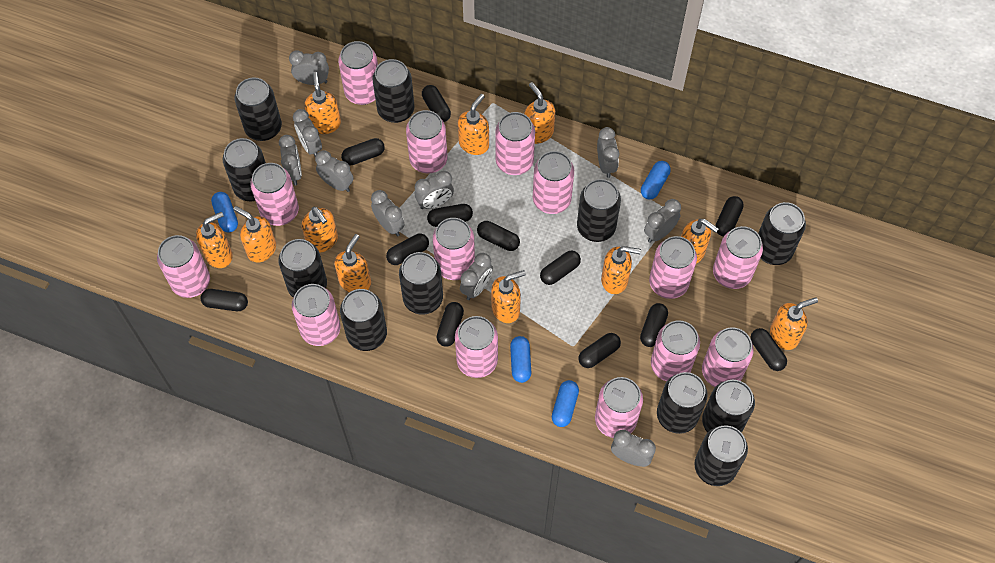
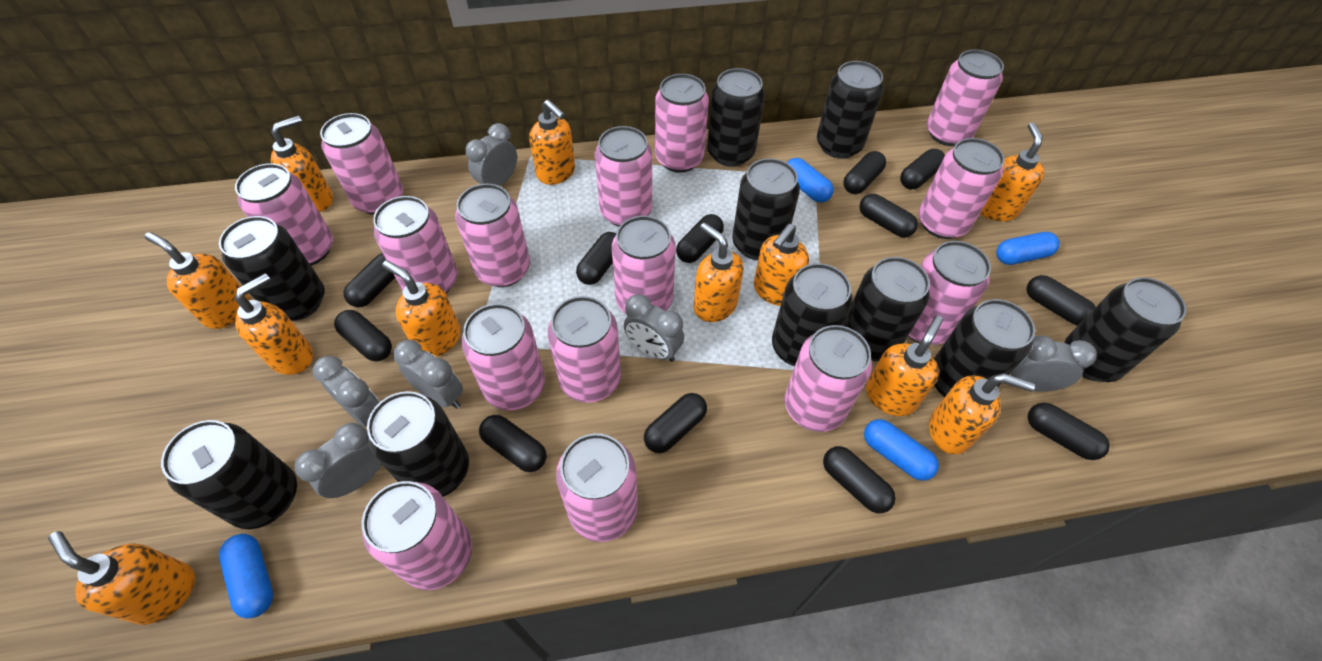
black can: [223,138,266,201] [235,77,282,141] [278,239,327,298] [340,289,387,351] [373,59,414,123] [399,252,443,315] [577,179,621,242] [657,372,708,434] [694,425,748,486] [702,380,755,433] [758,202,806,265] = 11 -> [161,420,297,529] [219,216,325,321] [367,391,469,497] [707,68,765,167] [732,158,800,260] [772,263,852,366] [817,61,884,159] [843,257,930,361] [934,299,1035,397] [1064,277,1187,382] = 10
grey clock: [279,135,302,185] [289,50,329,85] [293,109,322,156] [315,150,354,192] [371,190,405,236] [415,171,454,209] [460,253,493,300] [597,127,619,178] [611,429,656,467] [644,199,681,243] = 10 -> [294,423,382,498] [313,356,380,427] [393,340,463,409] [465,123,517,186] [624,294,684,362] [1010,336,1097,392] = 6
pink can: [157,235,210,298] [250,163,299,226] [292,284,341,346] [338,41,378,105] [406,110,448,174] [433,218,475,280] [455,316,498,378] [495,112,535,175] [533,151,574,214] [595,377,643,438] [649,236,697,299] [651,320,700,381] [702,327,754,387] [713,226,763,289] = 14 -> [235,163,333,266] [320,113,403,215] [362,481,472,590] [373,196,458,293] [455,184,530,287] [462,303,545,410] [548,296,621,403] [556,433,638,542] [595,126,652,226] [612,216,676,314] [655,74,709,173] [785,325,872,432] [908,241,991,345] [919,138,1005,239] [927,49,1004,146] = 15

